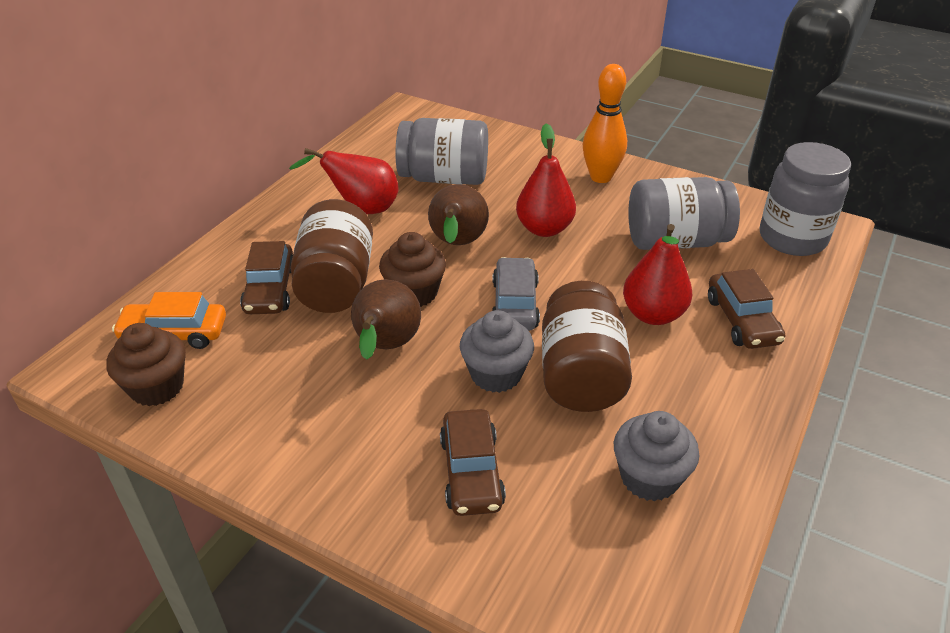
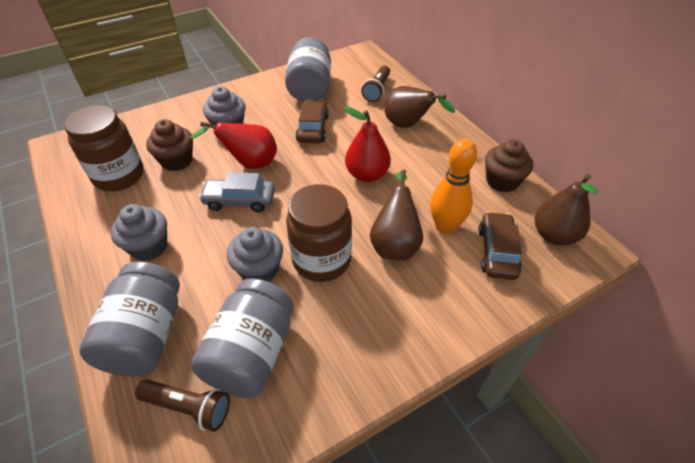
brown car: [240,241,293,314] [440,409,506,516] [708,269,785,349] = 3 -> [296,100,329,144] [478,212,522,280] = 2
brown flashlight: none = 0 -> [135,379,230,431] [361,65,390,102] = 2
brown pear: [351,279,421,360] [428,184,489,245] = 2 -> [370,170,423,261] [384,86,455,128] [535,174,598,245] = 3
grey cupcake: [460,310,534,393] [614,411,699,501] = 2 -> [111,204,167,261] [203,86,246,129] [227,227,283,282] = 3
orange car: [112,292,226,349] = 1 -> none = 0
red pear: [289,148,399,214] [516,123,576,237] [623,224,692,325] = 3 -> [190,122,277,169] [344,107,391,182] = 2

